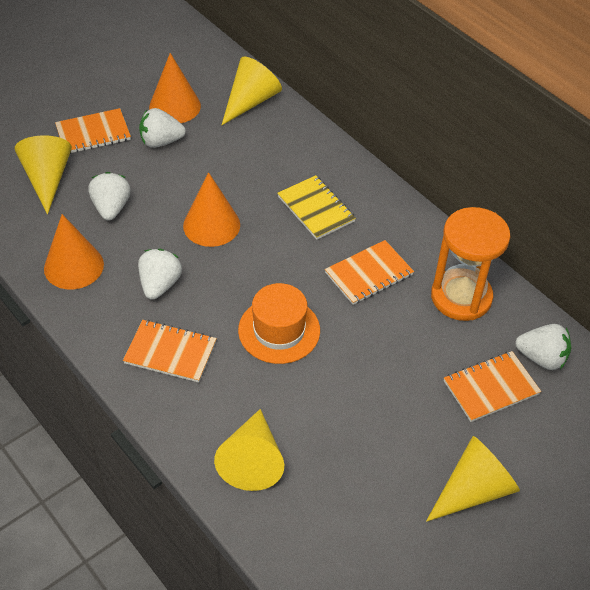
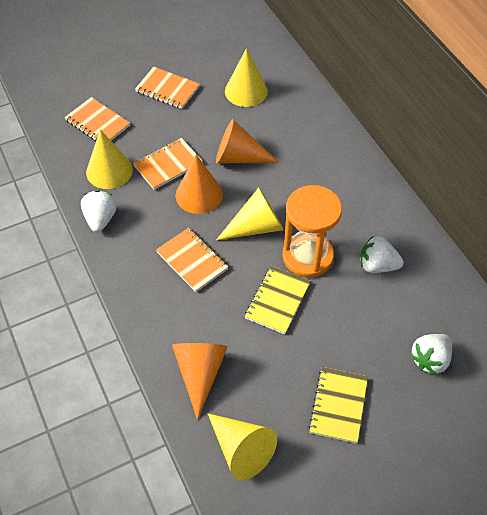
orange hat: [238,283,320,364] = 1 -> none = 0
white strawberry: [88,172,131,220] [138,249,182,300] [139,108,186,148] [515,324,571,370] = 4 -> [81,190,117,232] [360,236,404,273] [410,334,452,375] = 3
yellow notebook: [277,175,356,240] = 1 -> [245,266,311,334] [308,367,368,443] = 2

